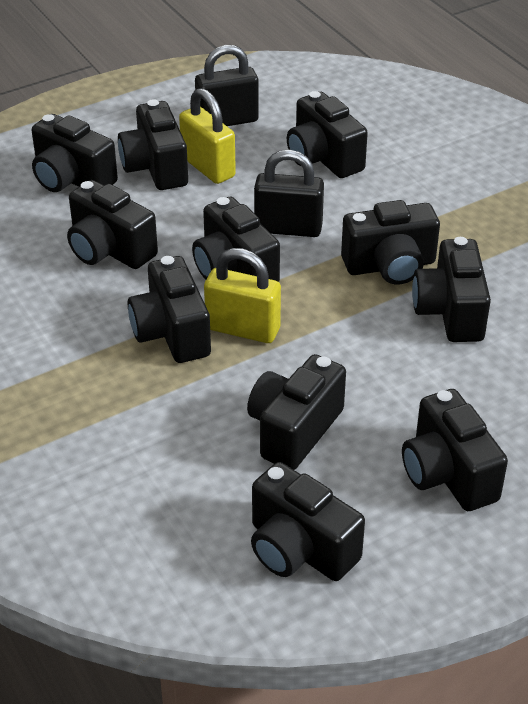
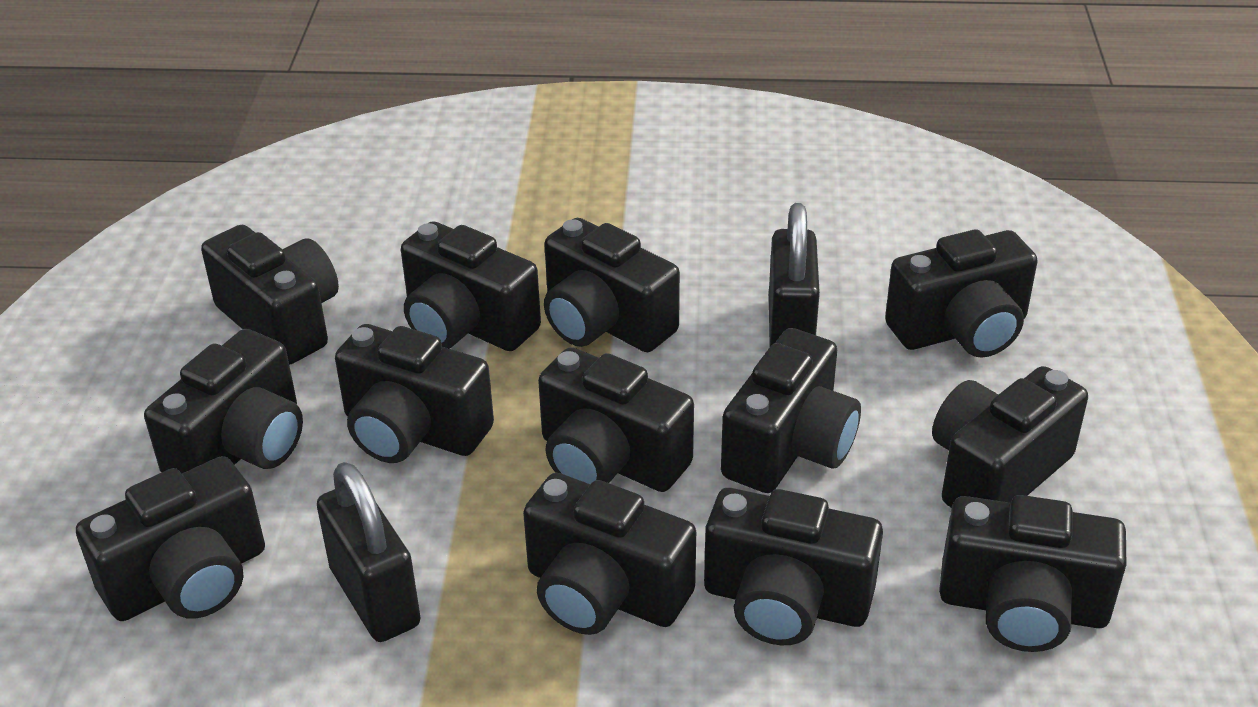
black camera: [31,114,118,192] [67,180,158,269] [118,99,188,190] [127,256,211,363] [192,197,280,282] [247,354,346,470] [251,462,365,581] [287,91,368,178] [341,200,440,285] [402,389,508,511] [412,237,491,342] = 11 -> [76,456,265,621] [144,329,303,473] [201,225,339,365] [335,324,494,463] [401,221,541,351] [523,473,696,635] [538,347,694,492] [544,218,680,352] [704,488,883,645] [721,328,861,493] [885,230,1038,358] [932,366,1088,508] [939,495,1126,652] = 13
yellow padlock: [179,88,236,184] [204,248,281,343] = 2 -> none = 0

